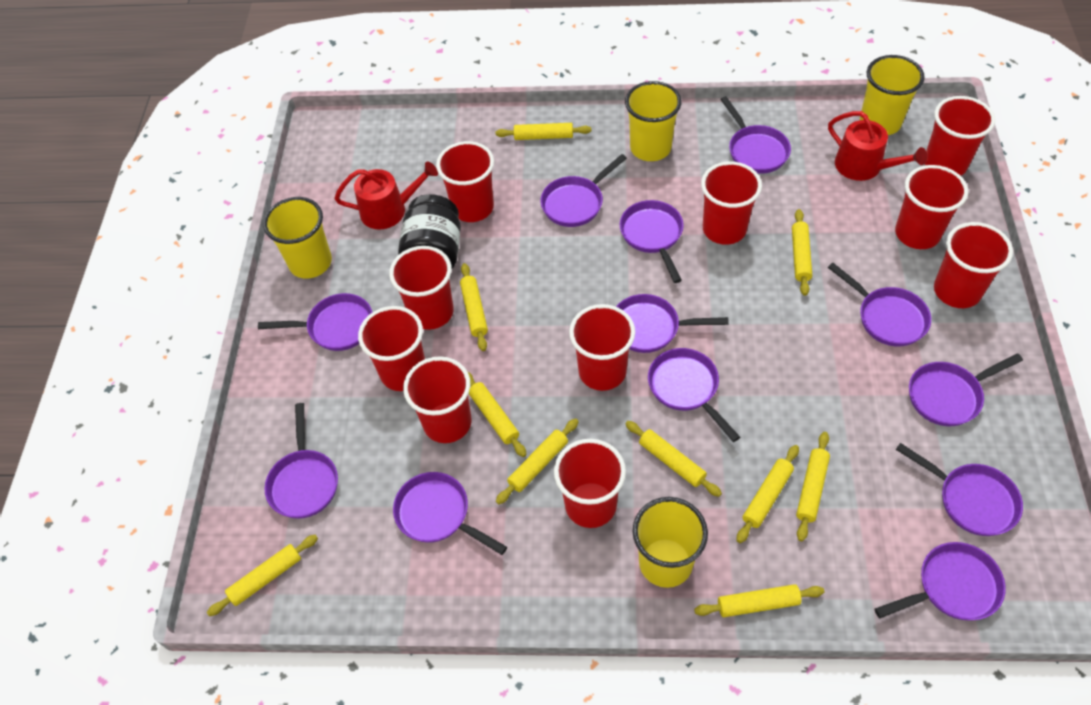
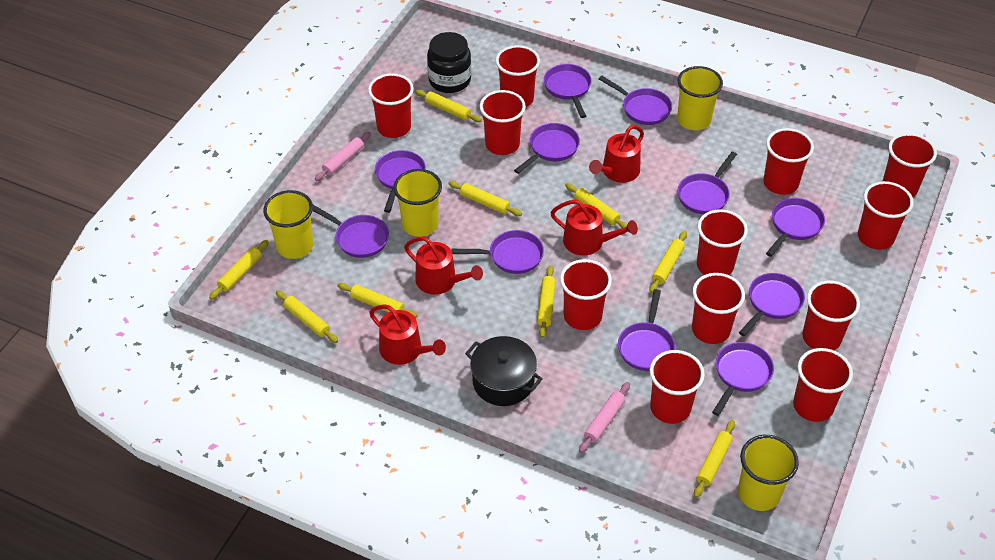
black pot: none = 0 -> [465,336,542,406] = 1
pink rolling pin: none = 0 -> [315,132,371,181] [579,382,630,453] = 2
purple pan: [258,293,372,351] [264,403,338,519] [393,472,507,555] [540,154,627,227] [616,294,729,353] [620,200,684,283] [648,348,740,442] [720,96,791,174] [828,263,931,347] [875,542,1006,620] [896,443,1023,536] [909,354,1023,426] = 12 -> [313,205,389,258] [375,150,426,213] [451,230,544,274] [514,123,580,174] [544,64,592,118] [599,76,672,125] [618,289,675,371] [677,152,737,214] [712,342,774,416] [739,273,805,336] [766,198,825,257] = 11
red cup: [358,306,425,391] [389,246,454,330] [403,356,472,443] [436,141,494,222] [554,439,626,528] [569,304,635,391] [701,161,762,245] [895,165,968,249] [925,96,995,176] [934,222,1013,308] = 10 -> [368,73,414,138] [480,90,526,155] [496,45,540,107] [560,259,612,330] [650,350,705,424] [692,273,745,344] [697,209,748,275] [763,128,814,195] [793,348,853,422] [802,281,860,350] [858,181,914,250] [883,133,937,197] = 12
red watering can: [335,162,438,230] [828,111,927,181] = 2 -> [369,304,446,365] [404,237,483,295] [550,200,638,256] [589,125,644,183] = 4
yellow rolling pin: [207,535,318,616] [460,263,488,351] [468,372,527,457] [495,123,591,140] [496,418,579,504] [625,421,722,497] [694,584,824,617] [737,445,799,543] [792,209,812,296] [796,432,830,541] = 10 -> [209,240,269,300] [276,290,338,343] [337,283,418,318] [415,89,482,122] [448,181,522,216] [537,266,556,338] [565,183,628,228] [649,231,687,293] [694,420,735,498] = 9

